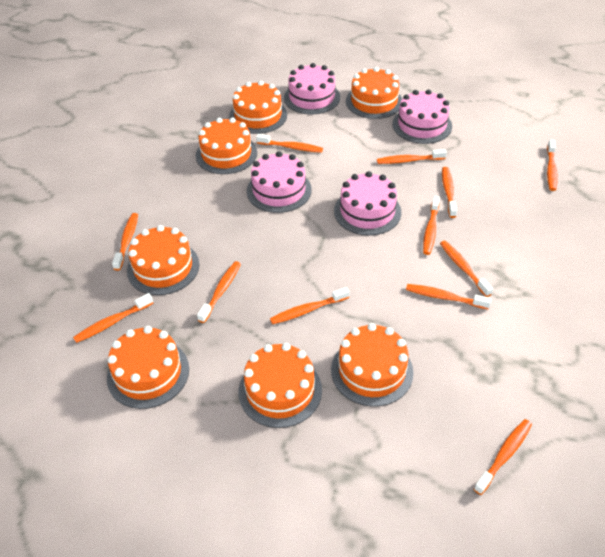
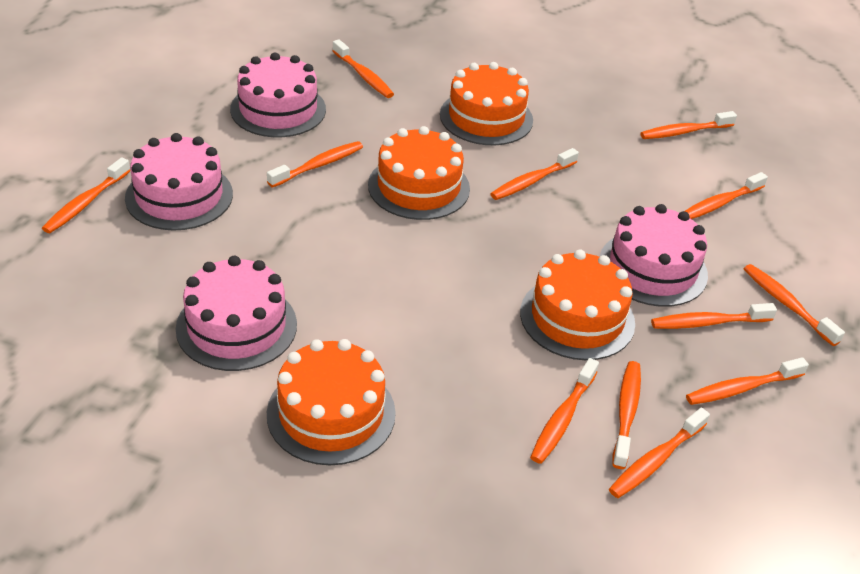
orange cake: [107,326,189,409] [127,225,199,295] [196,118,257,174] [229,81,287,134] [238,343,322,428] [331,323,413,407] [346,67,402,119] = 7 -> [267,339,396,465] [368,126,470,220] [440,62,533,145] [520,250,635,360] = 4

